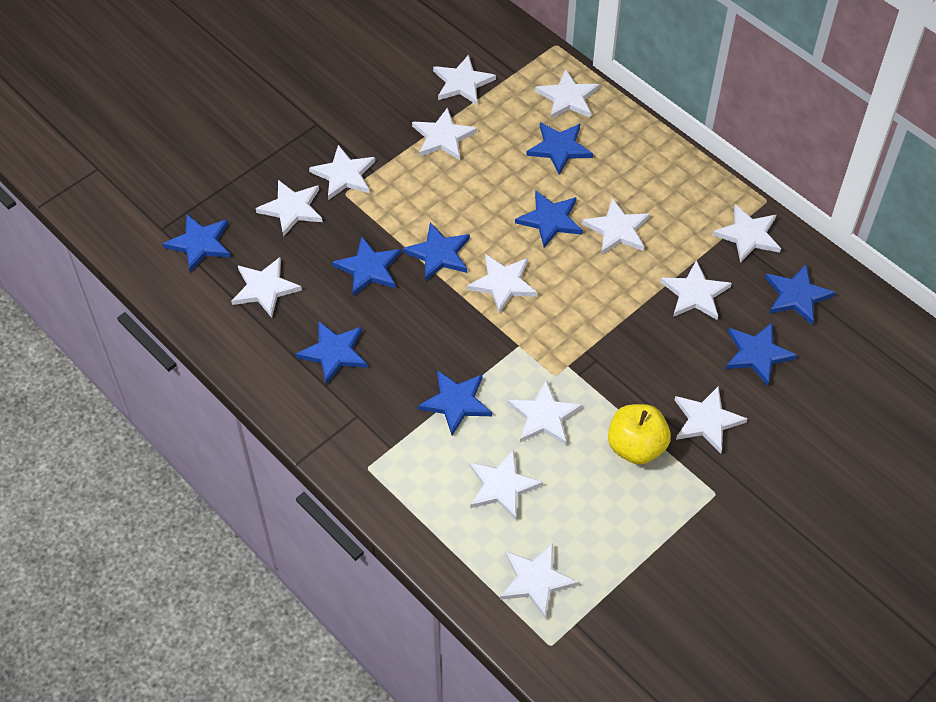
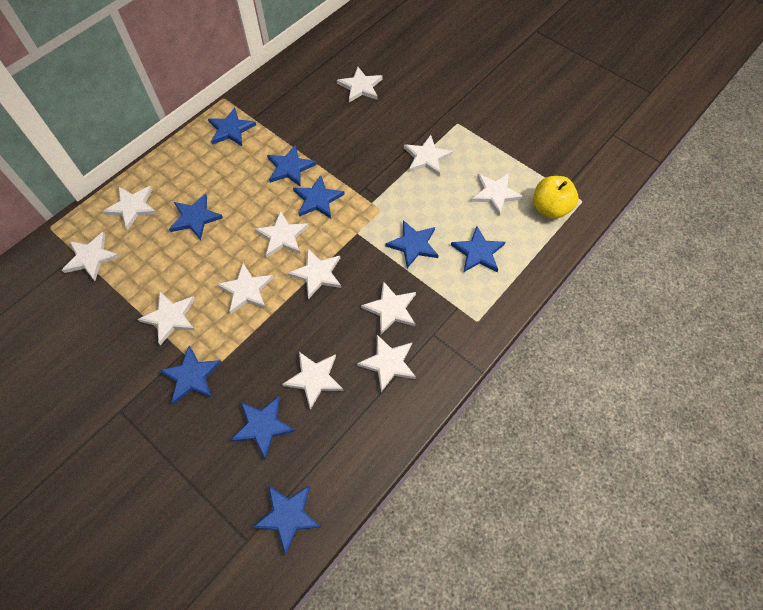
white star: [231,257,302,318] [256,180,323,237] [309,145,375,200] [412,107,477,160] [433,55,496,105] [467,254,538,314] [469,449,543,520] [500,543,579,619] [508,380,582,445] [535,69,600,119] [582,198,650,255] [660,260,732,320] [675,386,747,454] [712,204,781,263] = 14 -> [62,232,120,281] [103,186,157,230] [138,292,195,345] [216,263,273,314] [255,210,309,257] [282,352,344,410] [288,249,341,299] [337,67,383,102] [357,335,416,392] [361,281,416,334] [404,135,453,176] [471,173,523,215] = 12

